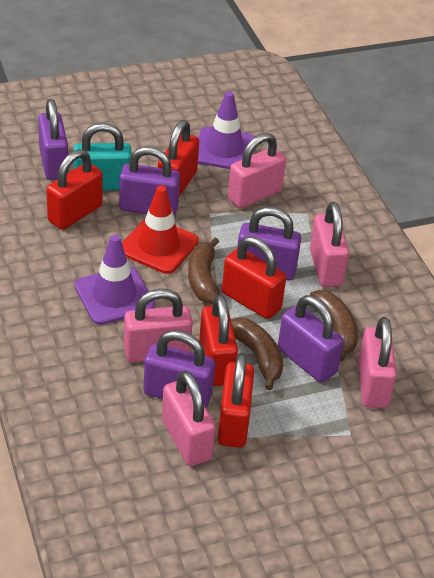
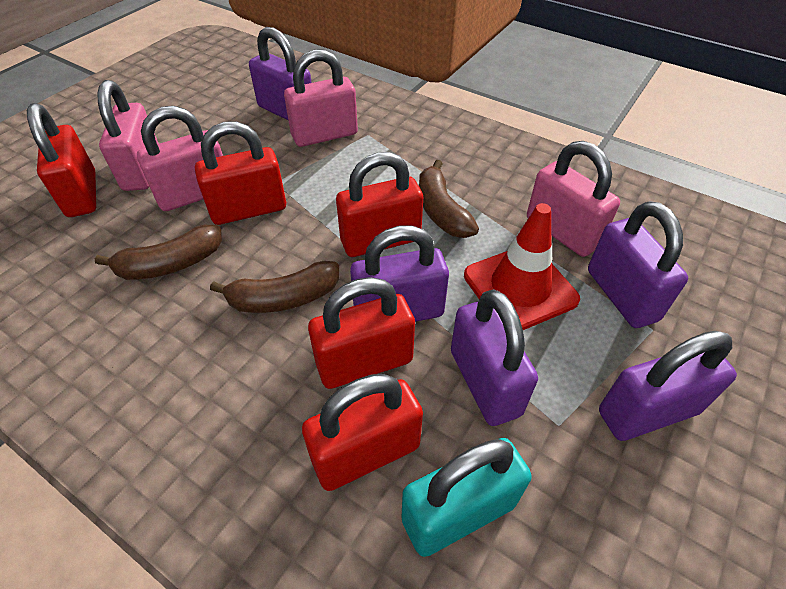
pink padlock: [124,289,193,362] [162,371,216,466] [228,133,286,208] [310,202,349,287] [358,317,397,408] = 5 -> [97,80,159,191] [137,106,223,211] [284,49,358,147] [527,141,620,257] = 4
purple traffic cone: [75,235,155,325] [198,91,255,169] = 2 -> none = 0

